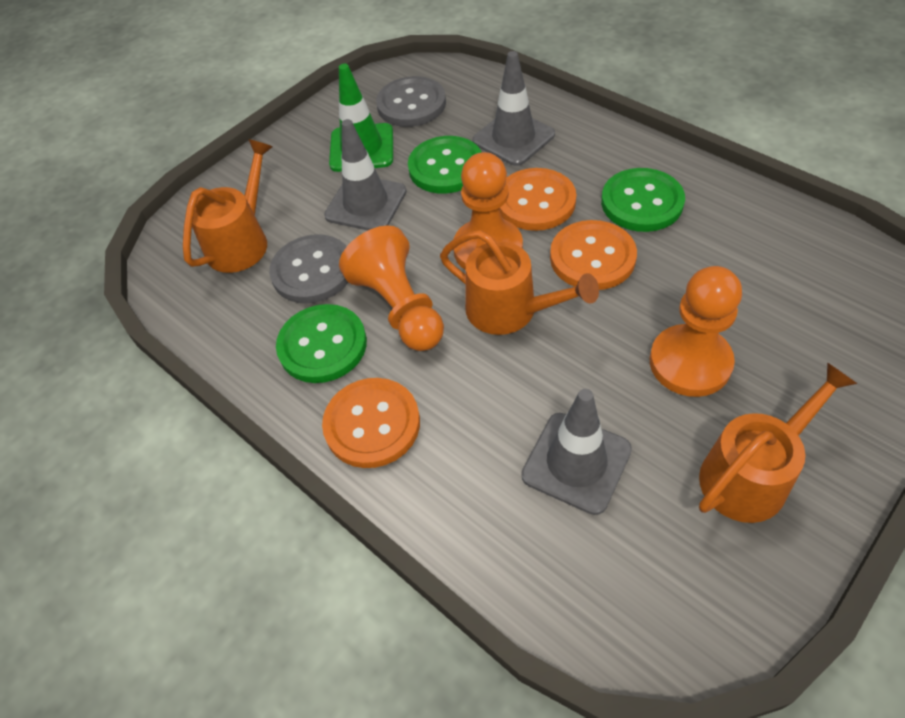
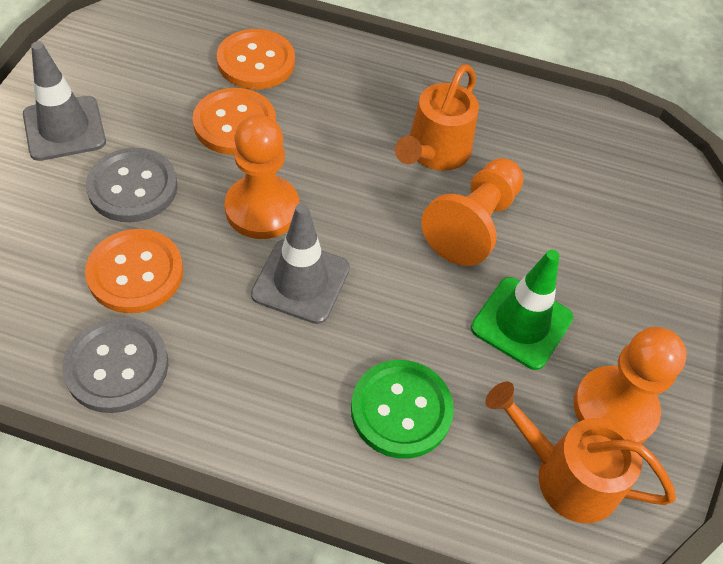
green button: [276,304,367,383] [408,136,482,194] [601,168,685,232] = 3 -> [351,360,454,459] = 1
grey traffic cone: [324,119,407,230] [472,51,555,166] [521,389,632,515] = 3 -> [23,41,106,161] [251,203,350,324] = 2
orange watering can: [183,139,273,273] [440,230,599,335] [699,362,858,523] = 3 -> [395,64,479,171] [485,382,676,523] = 2

